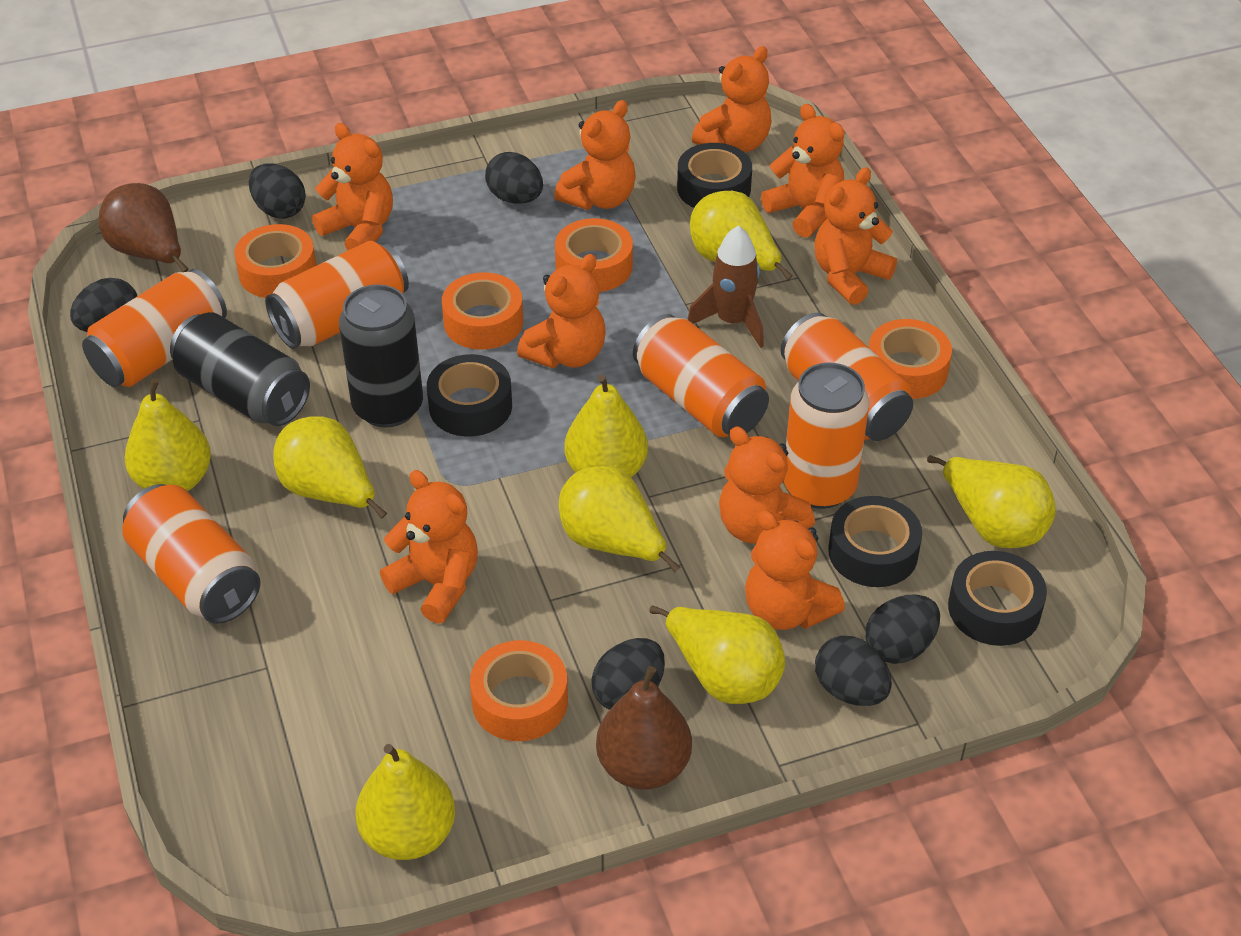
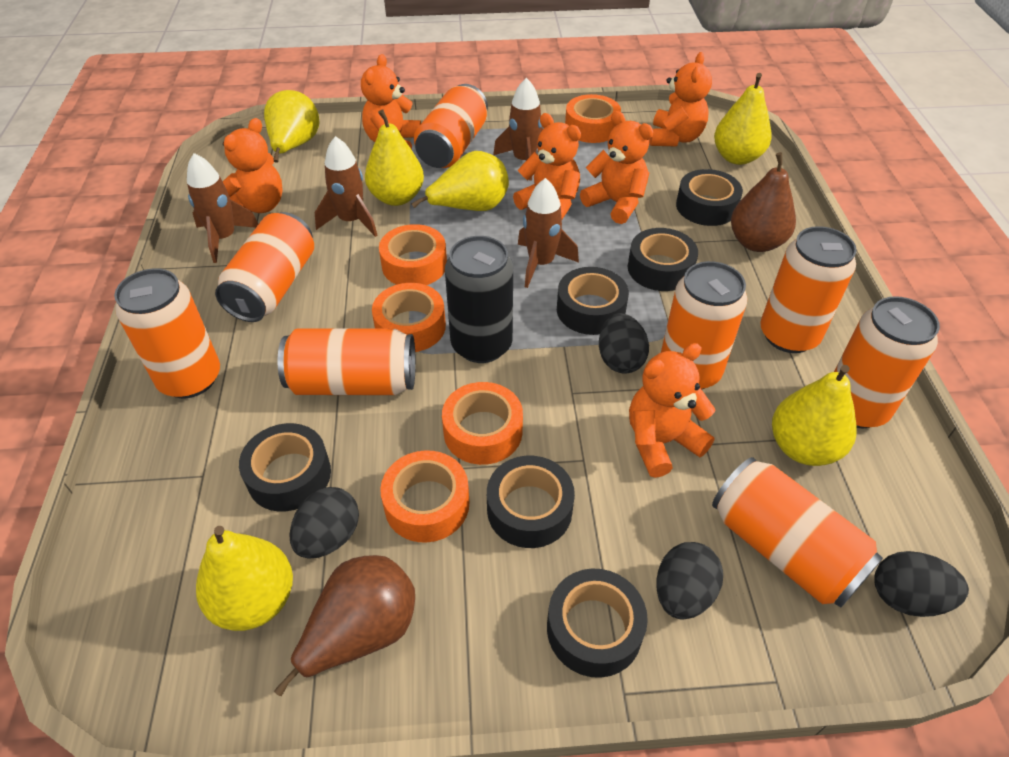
black can: [170,312,310,426] [339,285,423,428] = 2 -> [445,236,513,363] = 1
black egg: [70,278,137,332] [249,163,306,219] [485,152,543,204] [591,638,665,710] [815,635,892,706] [865,595,940,664] = 6 -> [289,487,359,559] [599,313,649,374] [657,542,723,620] [874,551,969,617] = 4
black tape: [427,354,512,437] [677,143,752,208] [828,496,922,587] [948,551,1047,646] = 4 -> [239,423,331,511] [487,456,575,548] [547,569,648,678] [557,267,629,335] [628,228,698,291] [676,169,743,226] = 6
brown rocket: [687,225,764,348] = 1 -> [187,153,258,263] [315,136,378,237] [493,78,543,181] [518,178,579,288] = 4
orange can: [82,269,227,387] [122,484,261,624] [265,241,409,349] [633,314,769,437] [781,313,913,441] [784,363,869,509] = 6 -> [114,268,220,398] [215,212,314,322] [278,329,416,395] [414,84,488,168] [661,261,747,389] [712,457,883,608] [760,226,857,353] [834,296,940,428] = 8
orange teddy bear: [312,123,393,251] [380,470,478,624] [517,254,606,368] [554,100,636,210] [692,46,772,152] [719,426,815,543] [745,510,845,630] [761,104,844,238] [814,167,897,305] = 9 -> [223,118,282,213] [361,54,421,150] [513,113,581,219] [580,111,653,224] [629,343,715,478] [649,52,712,146] = 6
yellow pear: [124,378,211,491] [273,416,387,519] [356,744,455,860] [559,466,680,573] [565,374,648,477] [649,606,785,704] [690,191,793,281] [927,455,1056,548] = 8 -> [196,526,293,631] [264,90,320,163] [365,109,424,206] [412,151,509,211] [714,73,772,165] [772,365,857,466] = 6

